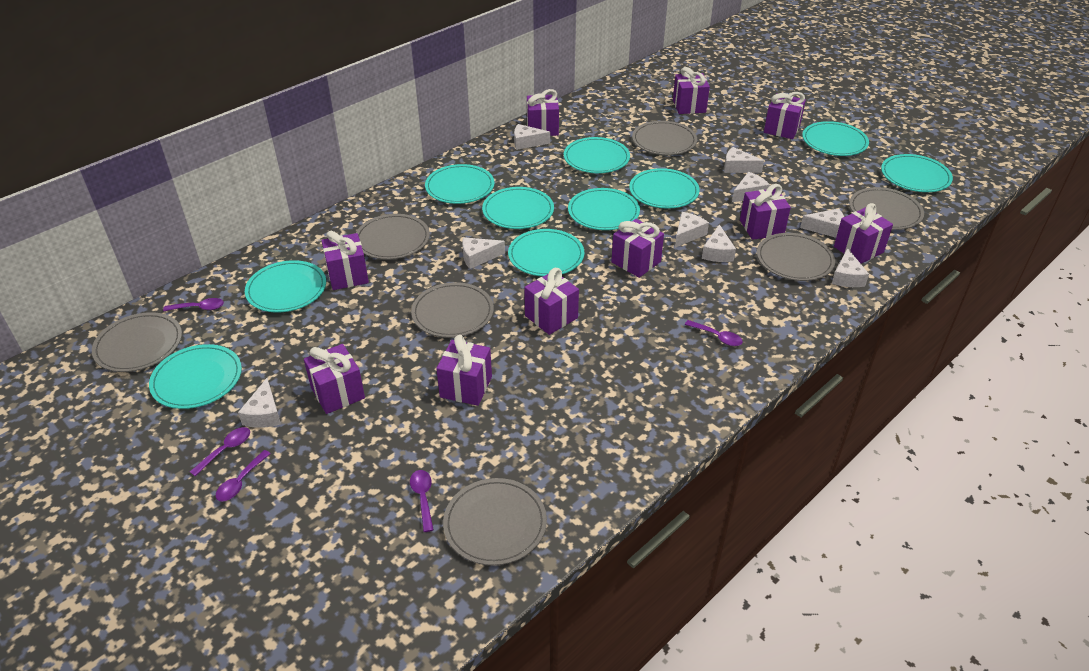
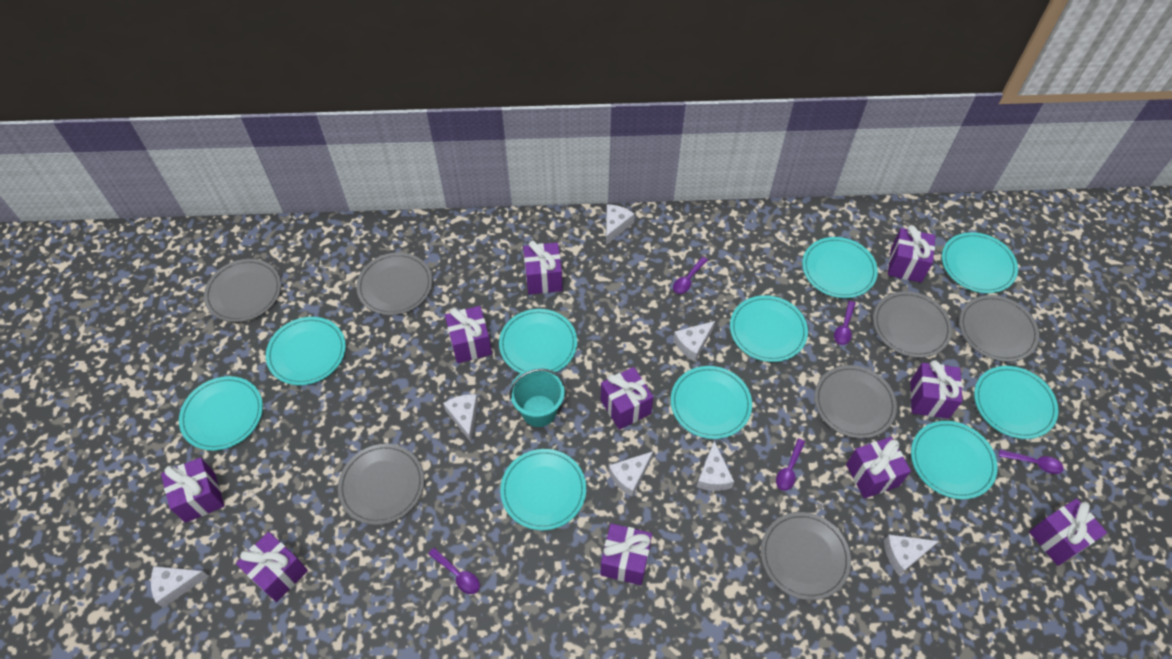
turquoise bucket: none = 0 -> [509,368,565,427] = 1
white cheese: [238,378,281,428] [462,237,505,269] [514,124,550,150] [675,212,709,248] [702,224,736,262] [724,147,764,173] [732,172,770,202] [800,209,844,238] [832,248,869,287] = 9 -> [151,566,209,608] [443,394,478,442] [606,204,635,245] [609,451,653,497] [673,321,715,361] [697,441,734,491] [884,535,939,575] = 7

